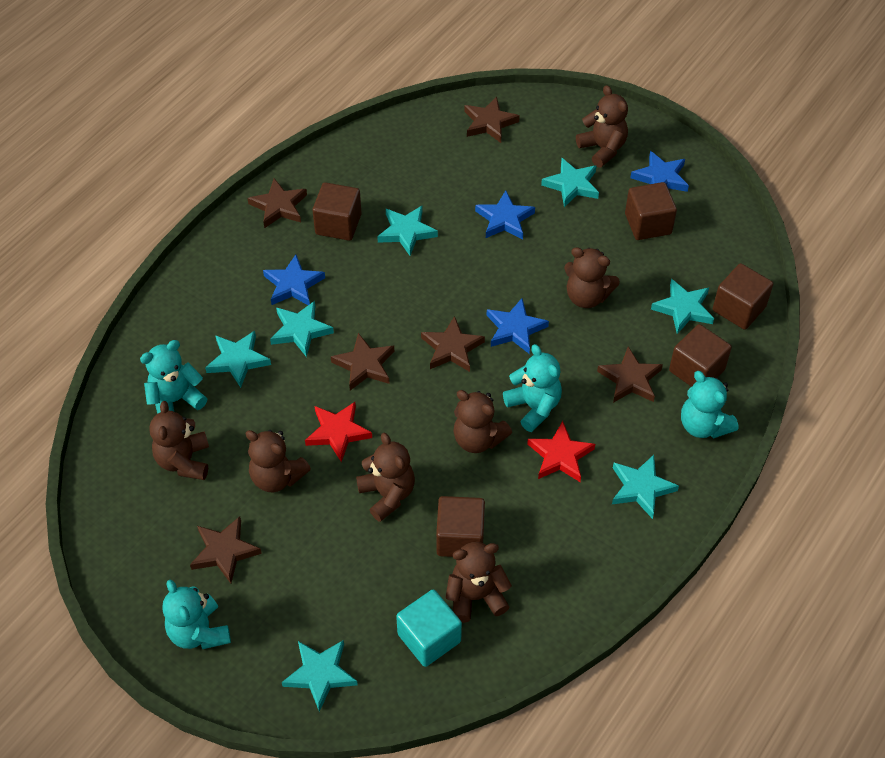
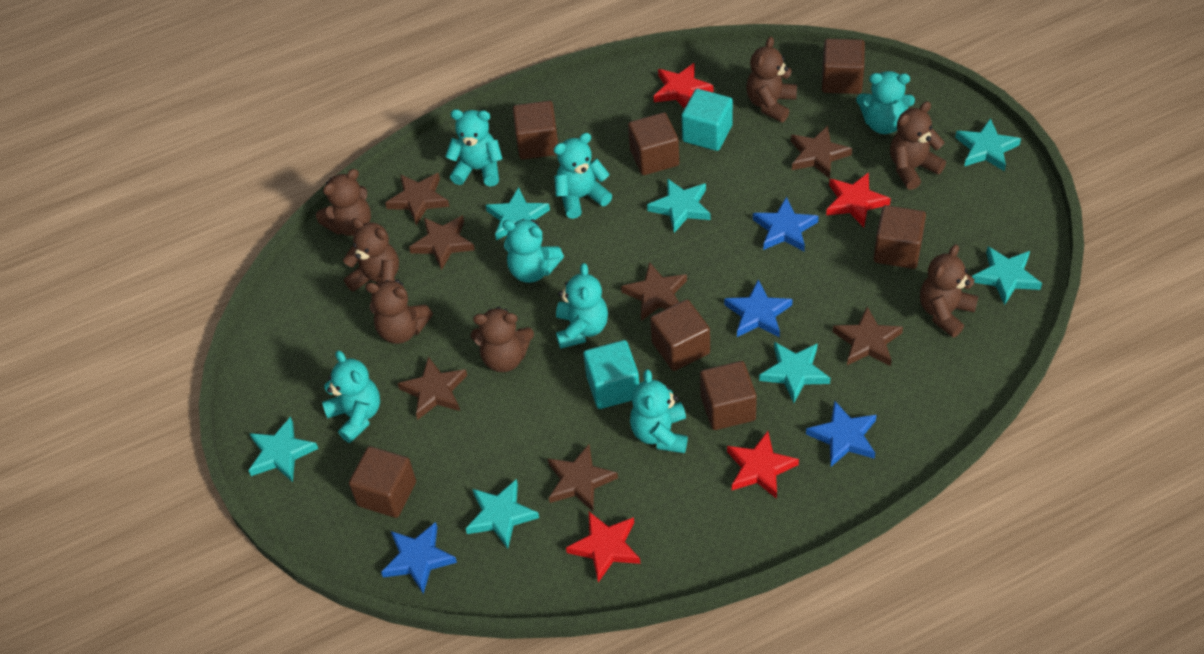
brown cube: [312,182,362,241] [436,496,485,557] [625,182,677,240] [669,324,732,387] [713,263,773,330] = 5 -> [349,446,416,518] [513,101,558,159] [628,112,679,175] [650,299,710,371] [700,361,757,430] [822,39,865,94] [874,205,926,269] = 7
brown star: [190,516,262,583] [248,178,307,228] [331,333,394,390] [421,316,485,372] [464,97,520,143] [597,347,663,403] = 6 -> [385,173,450,225] [398,356,467,420] [409,215,475,270] [547,444,618,511] [621,262,687,321] [791,126,852,179] [833,307,903,366] = 7
red star: [305,402,372,462] [527,421,595,482] = 2 -> [566,512,640,582] [654,63,713,109] [727,431,799,499] [826,172,891,227] = 4
turquoise cube: [396,589,462,667] = 1 -> [583,340,639,409] [681,89,733,151] = 2
turquoise teddy bear: [140,340,207,414] [162,580,231,649] [503,344,562,432] [681,371,739,438] = 4 -> [322,351,380,443] [445,109,503,186] [502,219,564,283] [554,133,612,219] [556,263,608,349] [630,369,688,453] [856,71,915,134] = 7

